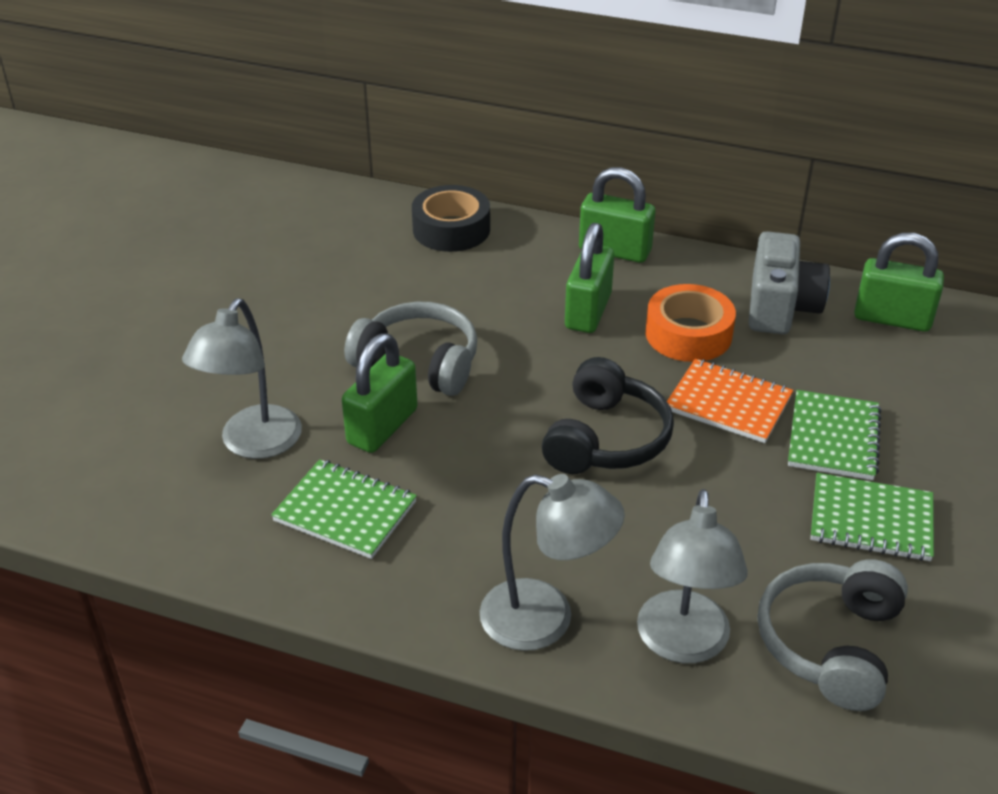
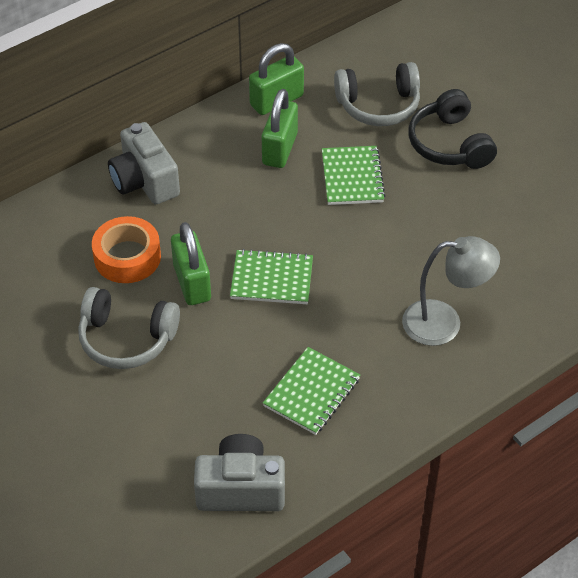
black tape: [412,185,490,252] = 1 -> none = 0
green padlock: [342,333,418,453] [565,223,614,333] [579,167,655,263] [854,233,944,332] = 4 -> [171,222,211,305] [249,43,304,115] [262,89,298,168] = 3
grey camera: [748,231,830,334] = 1 -> [108,122,180,204] [194,434,285,511] = 2
grey lamp: [182,298,302,459] [480,474,625,651] [637,489,748,663] = 3 -> [402,236,500,346] = 1
orange notebook: [667,359,793,443] = 1 -> none = 0

